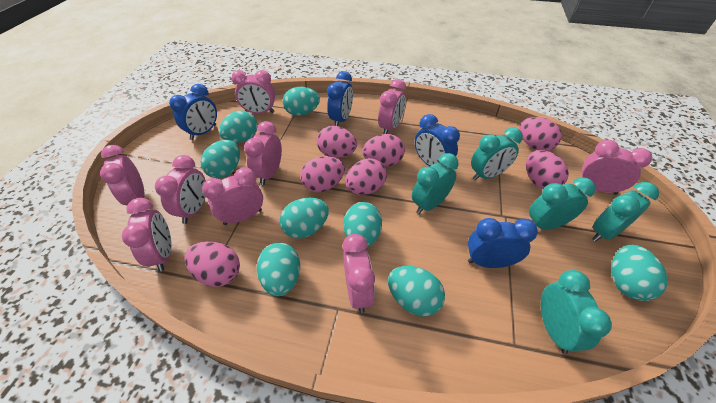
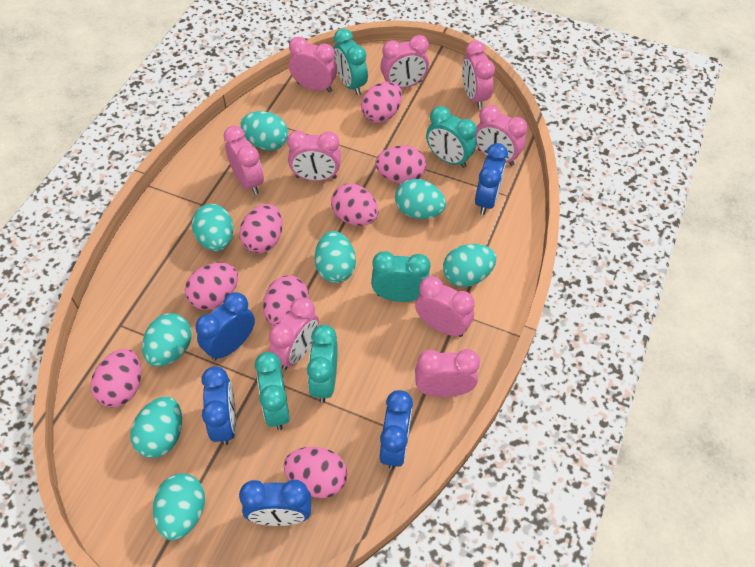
blue clock: [169,84,217,140] [327,71,353,126] [415,114,460,166] [468,218,538,268] = 4 -> [195,292,255,361] [201,366,236,446] [239,480,311,526] [380,390,413,470] [475,143,508,215] = 5
pink egg: [184,242,240,287] [300,156,345,192] [317,126,357,158] [345,158,387,195] [362,134,405,166] [519,117,562,151] [526,150,569,189] = 7 -> [91,349,141,408] [185,263,238,310] [239,204,283,254] [263,276,309,326] [284,447,347,498] [331,183,379,226] [361,82,402,123] [375,145,426,184] = 8

